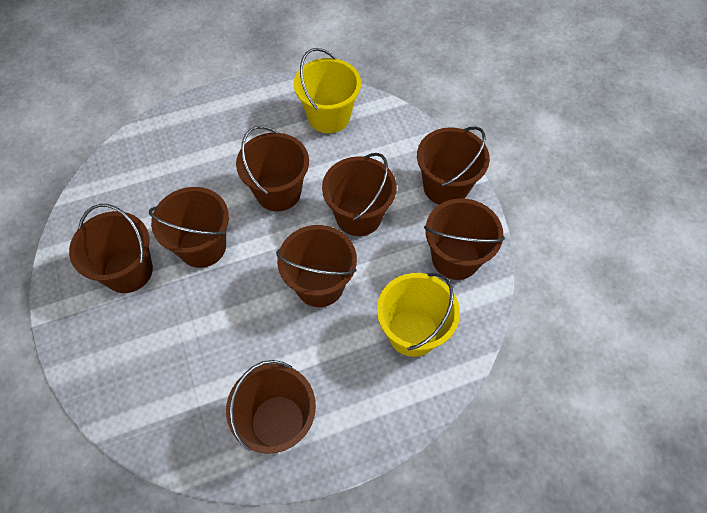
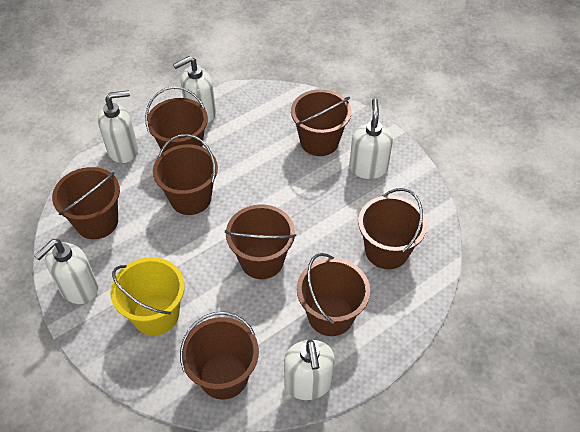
white soap dispenser: none = 0 -> [35,239,98,304] [98,90,138,163] [173,56,216,123] [284,339,335,400] [349,99,393,179] = 5
yellow bucket: [294,48,361,134] [377,273,460,357] = 2 -> [110,257,185,336] = 1

